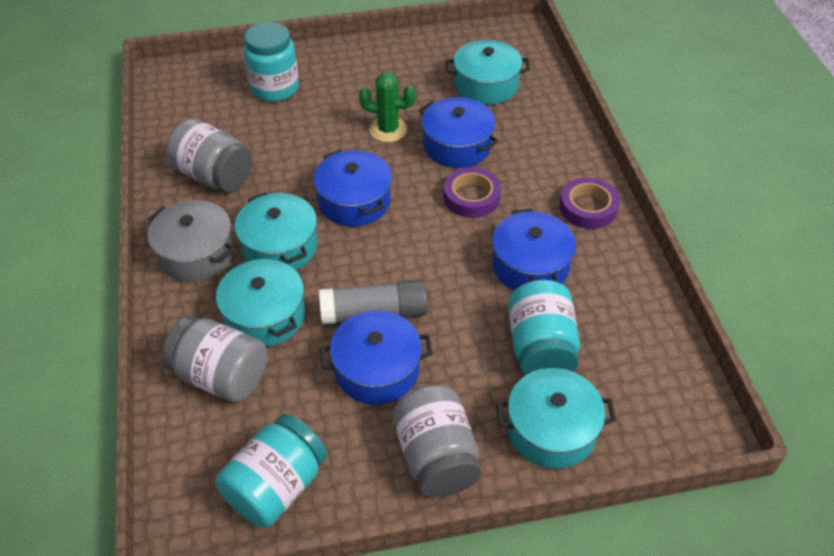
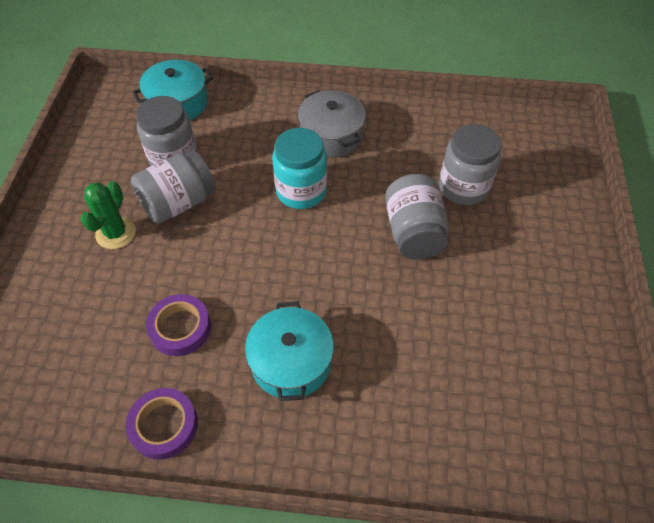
blue pot: [314,149,392,227] [320,310,433,405] [419,97,499,168] [492,208,576,291] = 4 -> none = 0
grey glue stick: [319,280,428,325] = 1 -> none = 0
grey jar: [162,316,267,403] [166,119,253,192] [393,385,481,497] = 3 -> [131,150,216,224] [136,96,198,166] [385,174,449,260] [439,124,501,205] = 4
turquoise jar: [216,414,327,528] [243,22,299,102] [508,280,580,375] = 3 -> [272,128,327,209] = 1
turquoise pot: [216,258,305,347] [235,192,318,270] [445,40,530,105] [496,368,616,469] = 4 -> [133,59,213,120] [245,302,334,401] = 2

